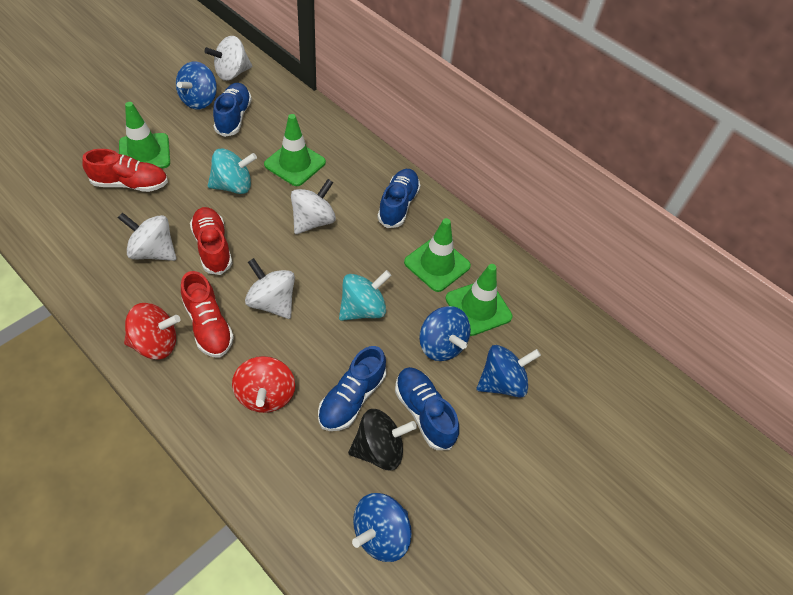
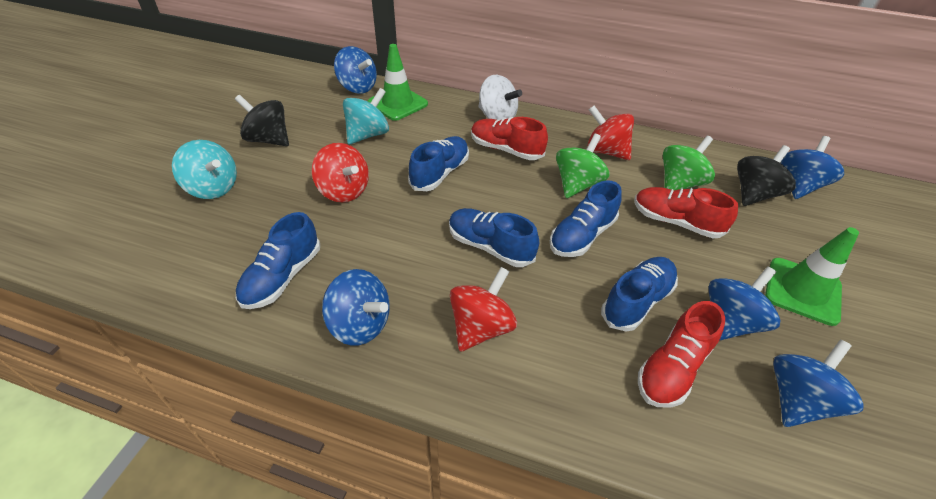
black spinning top: [348,409,417,470] = 1 -> [235,95,289,146] [737,145,796,206] = 2
blue shoe: [213,83,252,137] [318,346,386,431] [377,169,421,228] [395,367,459,450] = 4 -> [236,212,320,309] [408,136,469,191] [449,208,539,267] [550,181,622,257] [601,257,678,331] = 5
blue spinning top: [176,61,217,109] [352,493,412,562] [419,306,471,361] [477,345,541,398] = 4 -> [322,269,390,346] [334,46,377,94] [708,266,780,341] [773,340,864,427] [781,136,844,199] = 5
green spinning top: none = 0 -> [556,134,609,198] [663,136,715,190] = 2
green traffic cone: [119,102,170,169] [264,114,326,186] [404,218,471,292] [445,264,513,336] = 4 -> [368,44,428,121] [765,227,859,326] = 2
red spinning top: [124,303,181,359] [232,356,295,413] = 2 -> [312,143,369,202] [450,267,517,352] [587,106,634,160] = 3
white spinning top: [118,212,176,261] [205,36,252,81] [245,258,295,319] [291,179,336,234] = 4 -> [478,75,522,120] = 1

